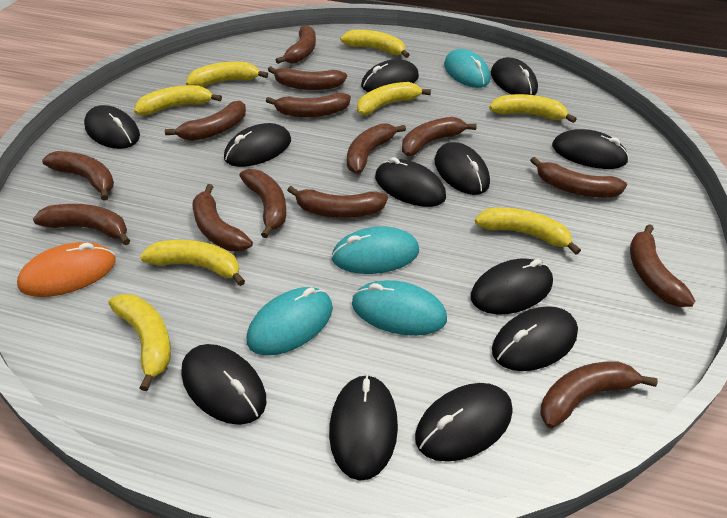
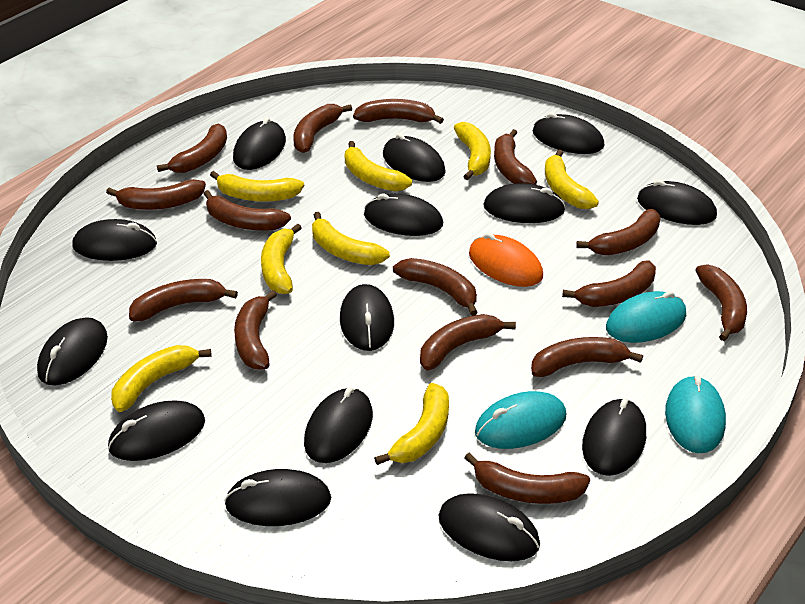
black mouse: [84,105,140,149] [181,344,266,425] [224,123,291,167] [329,374,398,481] [361,59,419,92] [375,157,446,207] [415,383,512,462] [435,142,490,195] [471,258,553,315] [491,57,538,95] [492,306,578,371] [552,129,629,169] = 12 -> [37,317,108,386] [72,219,157,261] [108,401,205,461] [224,469,331,526] [233,117,286,170] [304,387,373,463] [340,284,394,351] [364,194,443,236] [383,133,446,182] [438,493,540,561] [483,183,566,223] [532,112,604,154] [582,398,646,476] [637,180,717,225] = 14
brown banana: [33,204,130,245] [42,151,114,201] [165,101,246,141] [193,184,253,251] [239,169,286,238] [266,93,351,117] [268,66,347,90] [276,25,316,64] [287,186,388,218] [347,123,406,174] [402,117,477,156] [530,157,627,197] [540,362,658,428] [630,224,695,307] = 14 -> [106,179,206,210] [129,279,238,321] [157,124,227,173] [204,190,291,231] [234,290,277,370] [293,104,352,153] [353,99,444,124] [393,258,478,316] [420,314,516,370] [464,453,590,504] [494,129,537,185] [531,337,643,377] [562,261,656,307] [576,209,660,255] [696,264,747,341] = 15
turquoise mouse: [247,287,333,356] [331,226,419,274] [352,280,447,336] [444,49,490,88] = 4 -> [475,391,566,449] [606,291,686,343] [665,375,726,453] = 3

